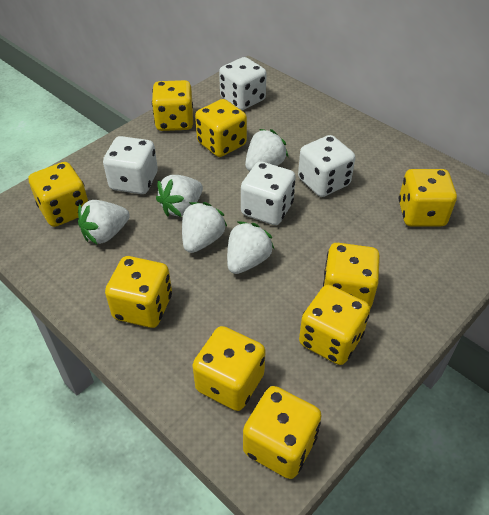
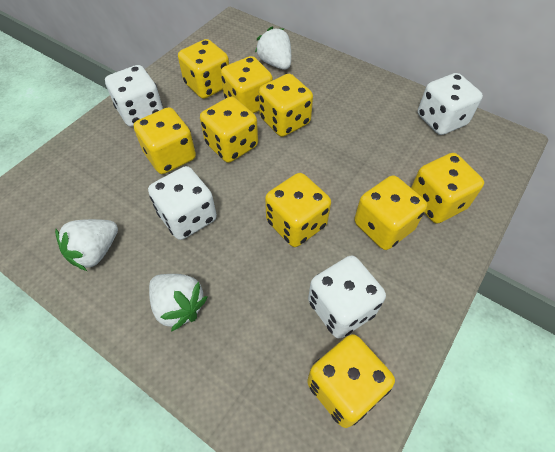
white strawberry: [78,200,130,245] [156,175,203,217] [182,202,227,253] [227,222,274,274] [245,129,288,171] = 5 -> [55,219,118,271] [149,274,208,332] [255,27,291,69] = 3

